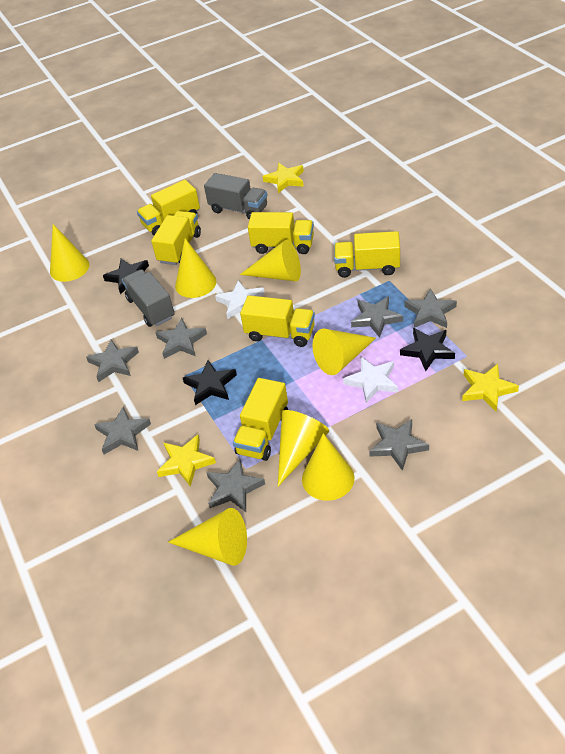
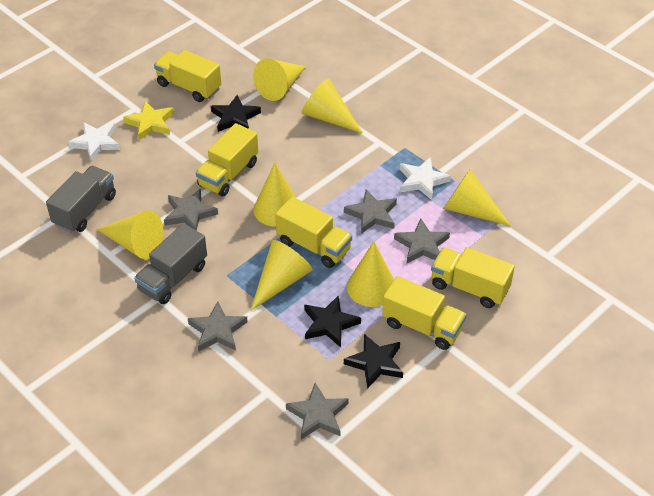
grey star: [86,340,139,382] [94,407,151,454] [155,318,207,359] [206,459,265,512] [351,296,403,338] [369,419,429,471] [404,288,457,328] = 7 -> [164,189,218,231] [188,301,248,352] [286,383,349,439] [344,189,397,234] [394,219,450,263] = 5
yellow star: [157,435,216,487] [262,163,304,193] [462,364,519,411] = 3 -> [123,101,174,140] = 1
yellow truck: [137,180,200,235] [151,211,201,265] [233,378,288,461] [240,295,315,347] [248,212,314,254] [334,231,400,278] = 6 -> [154,50,221,102] [196,123,258,197] [275,197,352,268] [382,276,467,350] [431,247,515,308] = 5

